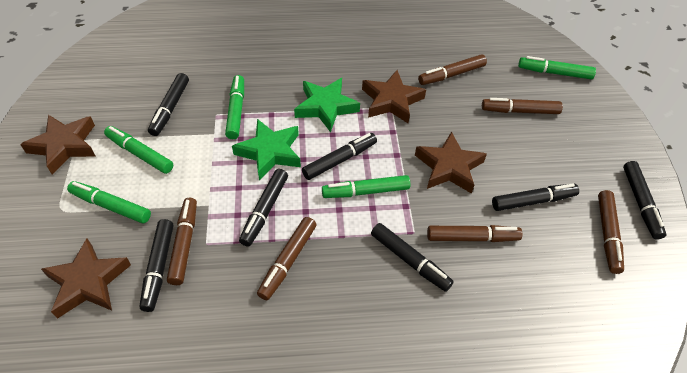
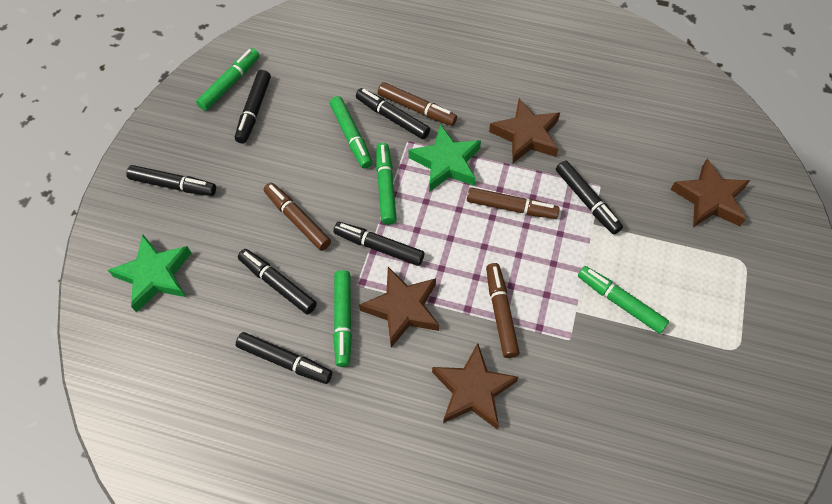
brown marker: [167,198,197,285] [257,217,317,300] [418,54,487,85] [427,225,523,242] [482,98,563,114] [598,190,624,274] = 6 -> [264,183,331,251] [378,82,457,126] [467,187,560,219] [486,263,520,358] = 4

